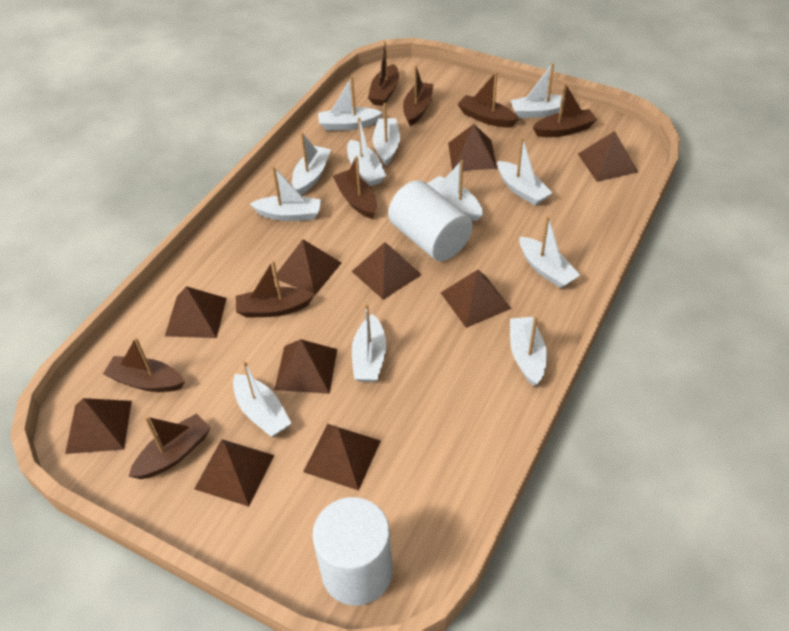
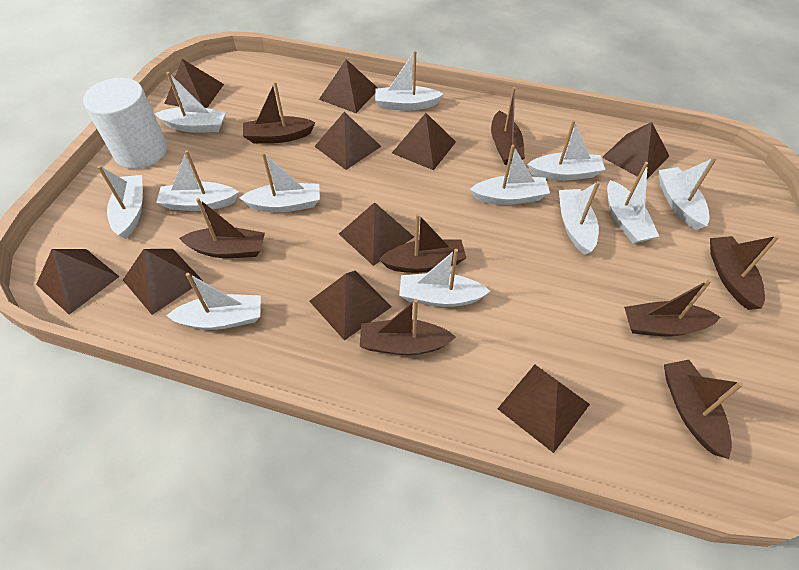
white cylinder: [312,497,393,606] [388,180,473,261] = 2 -> [83,78,167,169] = 1

